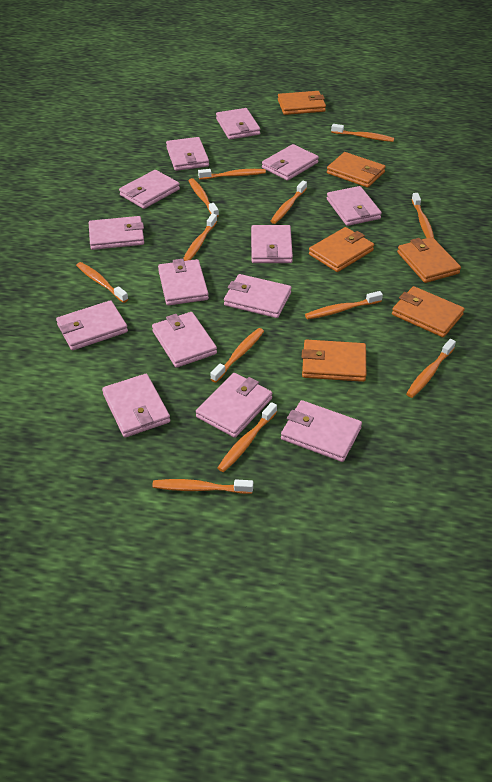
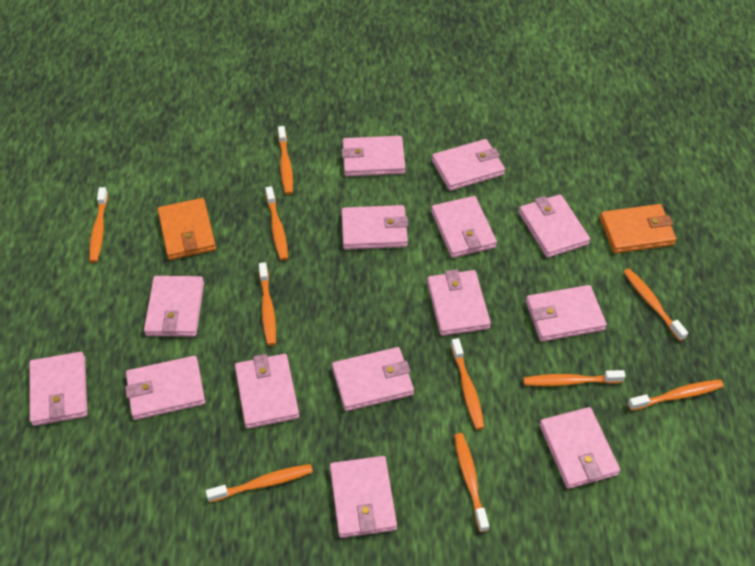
orange toothbrush: [76,262,128,303] [152,479,253,494] [183,214,217,261] [188,178,219,217] [198,169,266,180] [210,328,264,383] [218,402,277,472] [271,181,307,224] [305,291,383,319] [331,124,394,142] [406,339,456,398] [411,193,434,238] = 12 -> [89,187,108,263] [206,464,313,503] [259,262,276,346] [265,186,288,261] [278,126,293,195] [451,338,485,430] [454,433,489,532] [523,370,625,386] [623,269,688,341] [628,380,724,411] = 10
orange wallet: [278,91,326,115] [302,340,366,382] [309,227,374,272] [327,152,386,188] [392,286,465,337] [397,237,461,283] = 6 -> [158,198,216,260] [600,204,677,253] = 2

